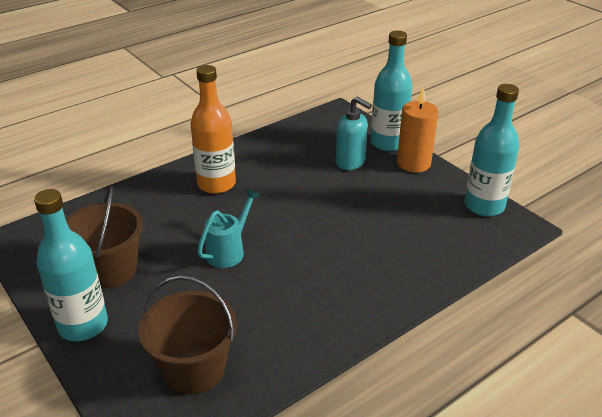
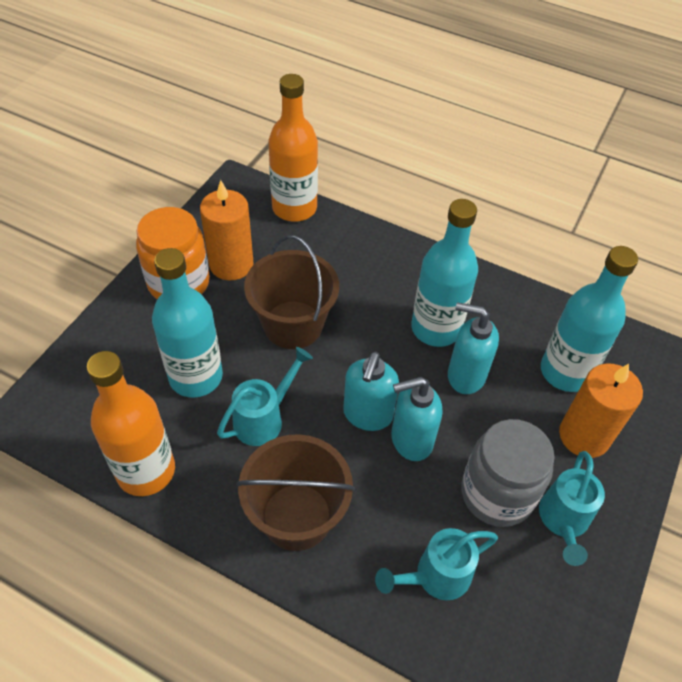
grey jar: none = 0 -> [461,419,555,527] = 1
orange bottle: [190,65,236,194] = 1 -> [86,351,175,496] [268,74,318,222] = 2
orange candle: [397,87,438,173] = 1 -> [200,180,253,280] [559,364,643,458] = 2
orange jar: none = 0 -> [136,207,210,299] = 1
turquoise soap dispenser: [336,97,372,170] = 1 -> [343,352,399,431] [391,377,442,461] [448,302,499,394] = 3
turquoise watering can: [197,188,260,268] = 1 -> [217,347,313,446] [375,528,498,600] [539,451,605,566] = 3

